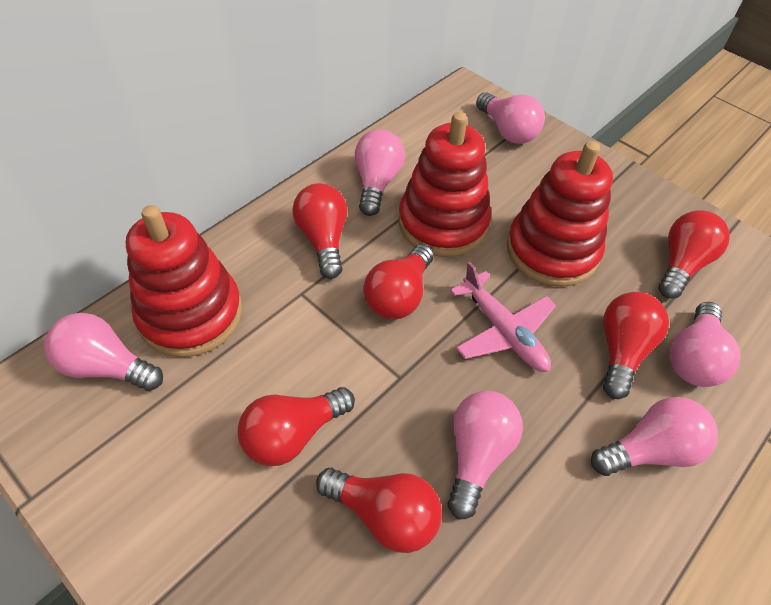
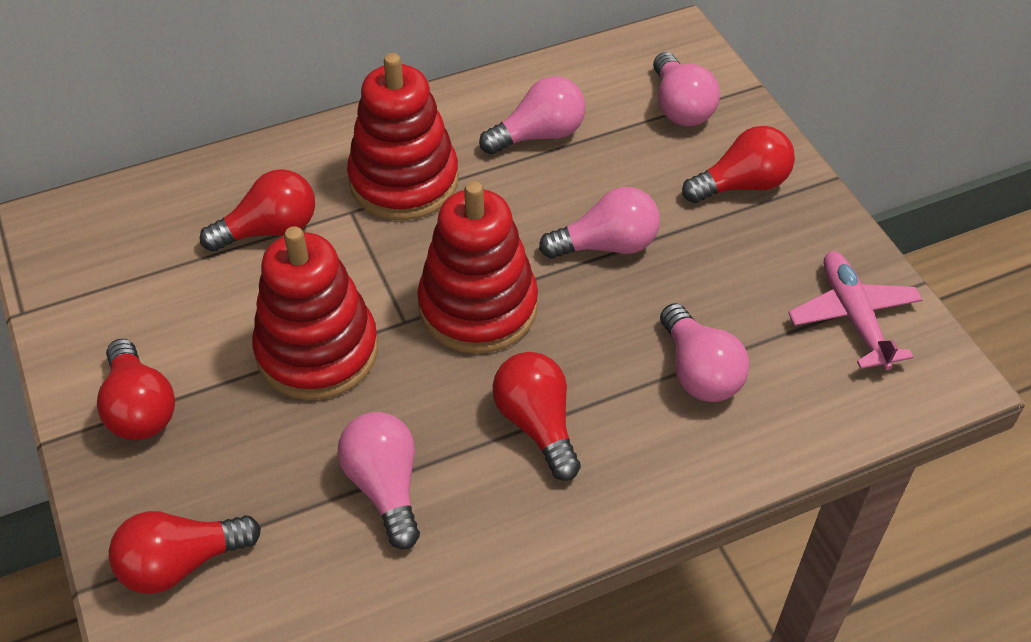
pink light bulb: [44,313,163,391] [355,129,405,216] [448,391,523,520] [476,92,545,144] [591,397,718,476] [669,302,741,387] = 6 -> [338,412,420,549] [479,76,586,155] [539,187,660,259] [653,52,720,126] [660,303,750,402] = 5
red light bulb: [238,387,355,466] [292,183,347,279] [316,468,442,553] [363,244,433,319] [603,292,669,399] [659,210,730,299] = 6 -> [97,339,175,440] [109,511,261,594] [200,169,315,252] [493,352,581,481] [682,126,795,203] = 5

